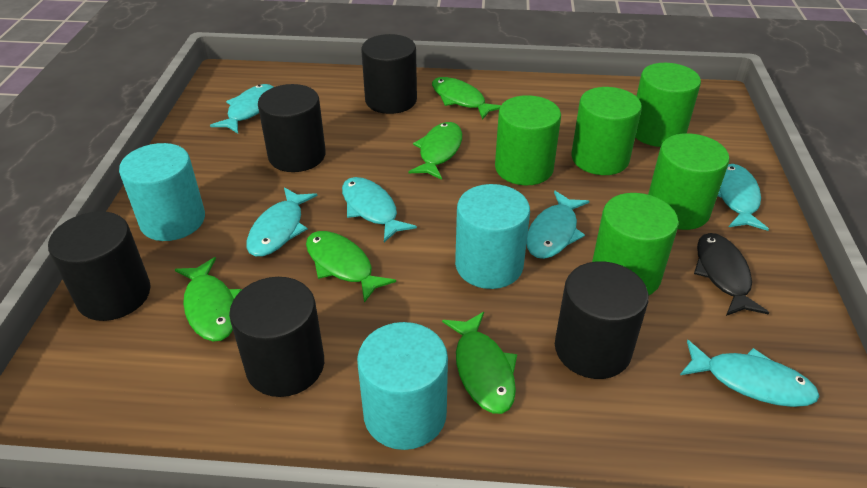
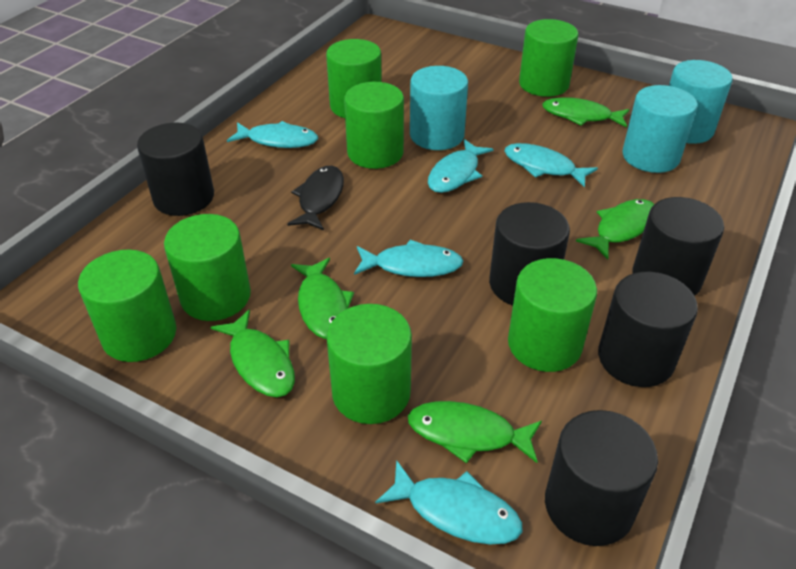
green cylinder: [495,95,561,185] [571,87,642,175] [592,193,679,295] [635,63,701,147] [648,133,729,230] = 5 -> [78,250,176,362] [164,214,251,321] [326,39,382,118] [327,304,412,424] [344,82,404,169] [508,258,597,372] [519,19,578,97] = 7
turquoise fish: [210,84,273,133] [246,187,317,256] [342,177,417,242] [526,191,589,259] [680,340,820,407] [718,164,769,231] = 6 -> [227,121,318,148] [354,240,464,277] [375,460,522,544] [428,139,493,193] [504,143,598,188] = 5

